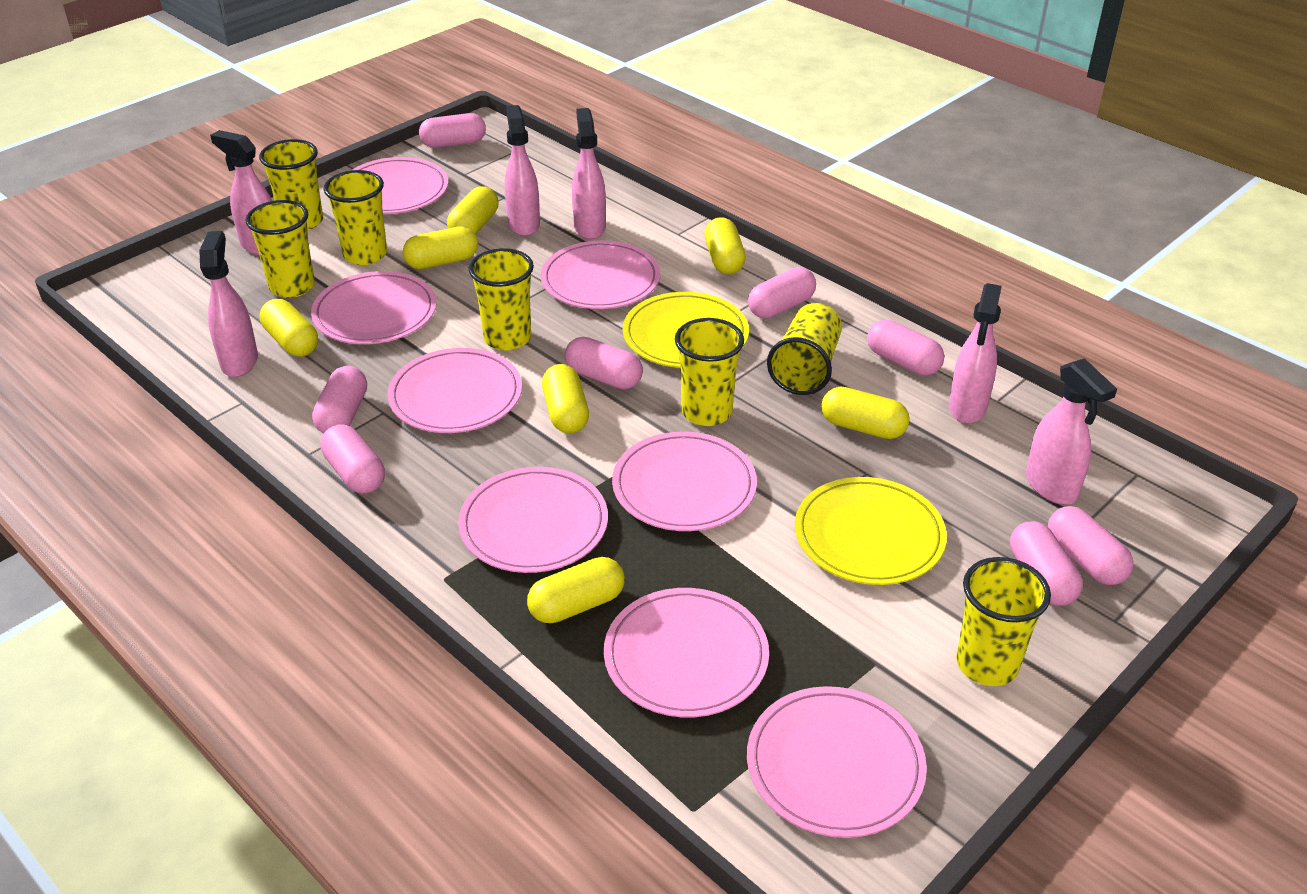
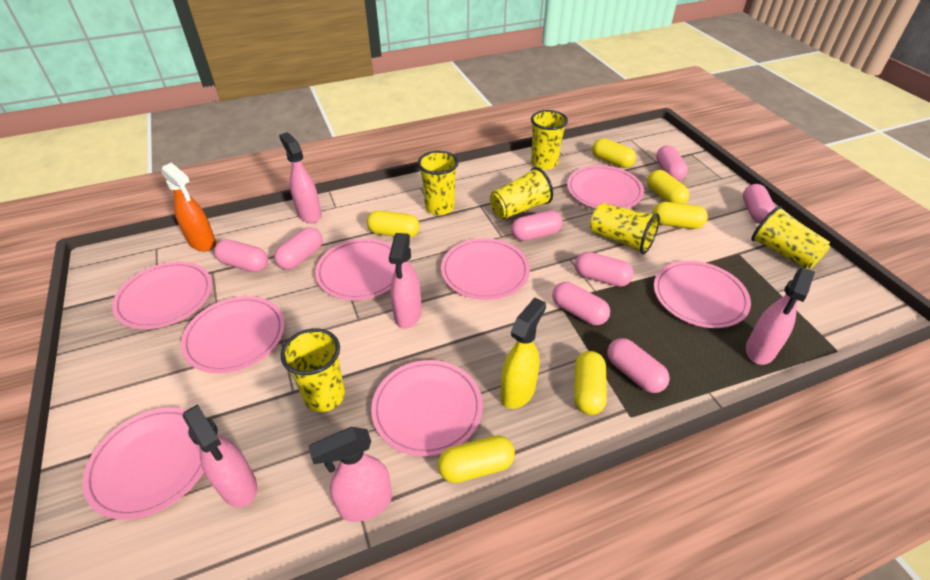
orange spray bottle: none = 0 -> [161,162,216,251] = 1
pink spray bottle: [199,231,258,377] [210,130,272,255] [505,105,540,236] [572,108,606,239] [949,283,1002,423] [1026,358,1117,505] = 6 -> [183,404,257,508] [279,132,322,223] [308,427,392,522] [389,233,422,329] [746,268,815,365] = 5
yellow capsule: [260,299,318,357] [403,226,478,269] [447,186,499,234] [527,557,625,623] [542,364,589,433] [705,217,746,274] [821,387,910,439] = 7 -> [367,211,420,238] [438,435,515,483] [574,351,607,415] [592,138,636,168] [647,170,689,204] [652,202,708,229] = 6
yellow cup: [245,200,315,298] [259,139,323,230] [323,170,387,265] [469,248,534,351] [675,318,744,426] [767,303,842,395] [956,557,1051,686] = 7 -> [281,328,345,412] [418,151,459,215] [490,167,553,219] [531,110,568,170] [590,203,660,254] [752,206,831,269] = 6
yellow plate: [623,292,749,368] [795,477,947,585] = 2 -> none = 0
yellow spray bottle: none = 0 -> [500,298,546,409] = 1

